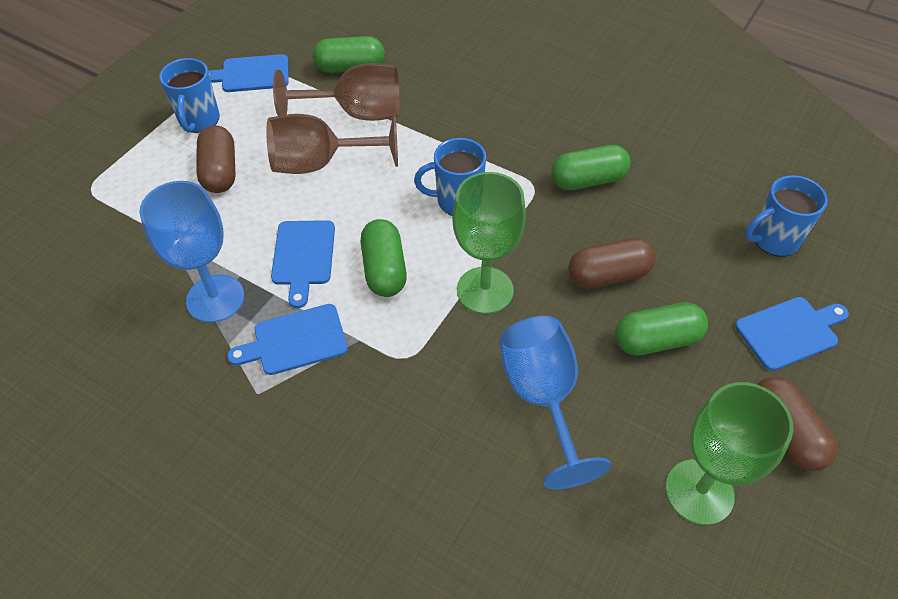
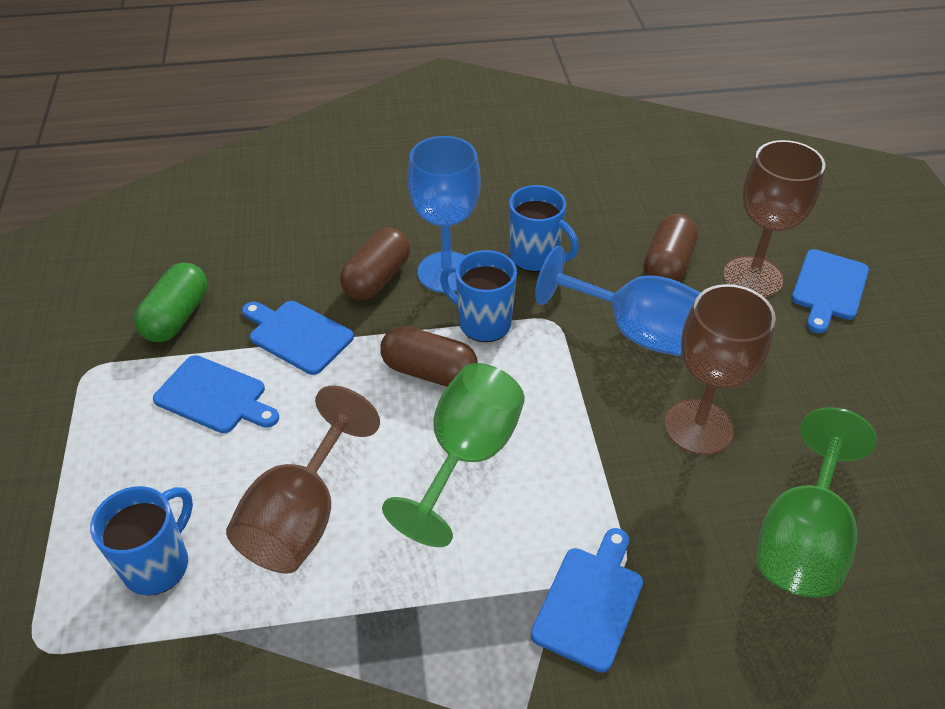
brown goblet: [266,114,398,174] [273,63,400,121] = 2 -> [226,385,380,574] [665,284,776,455] [723,140,826,297] = 3
green capsule: [313,36,385,73] [361,219,407,297] [551,145,631,190] [615,302,708,356] = 4 -> [134,263,207,342] = 1

